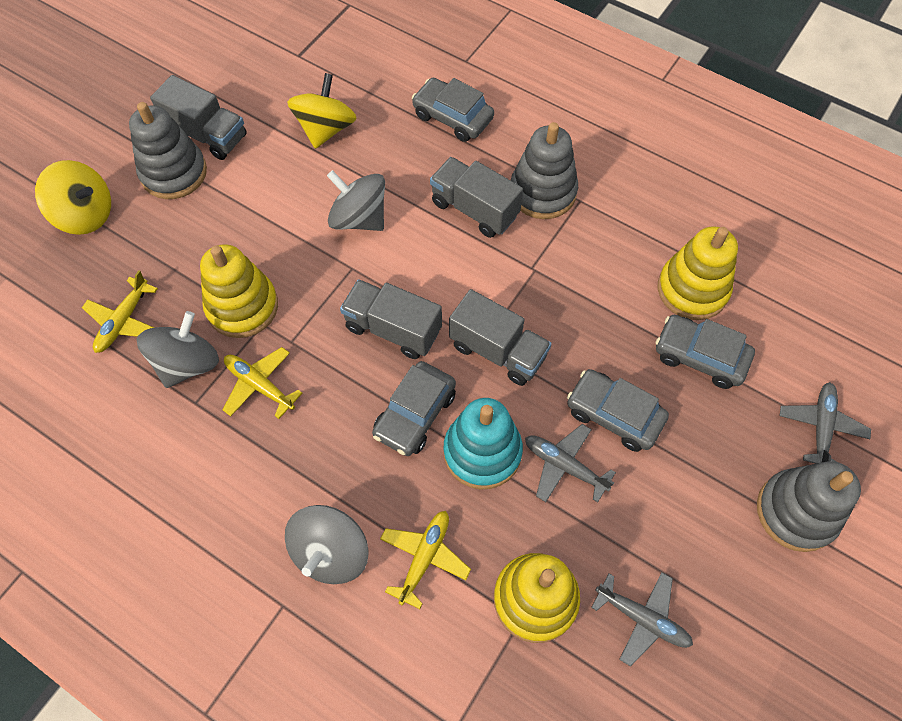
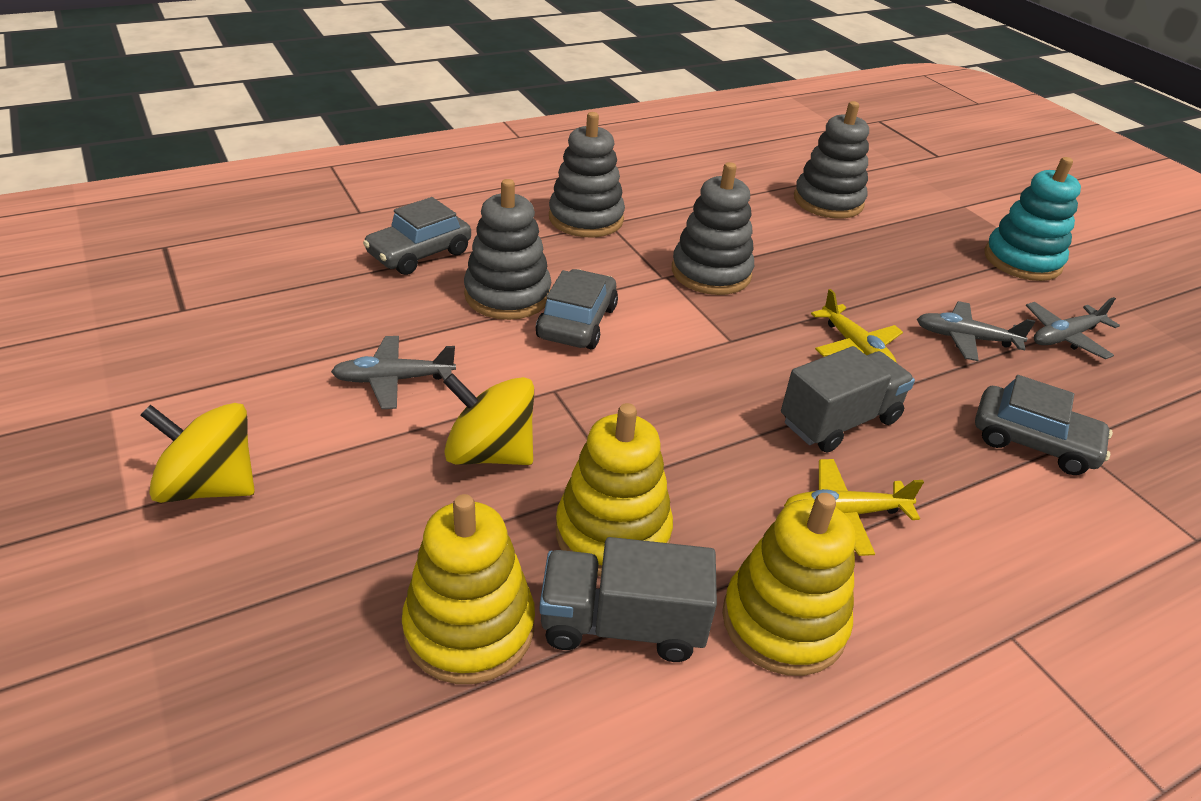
grey car: [372,361,456,456] [412,78,494,142] [567,369,669,452] [656,315,755,389] = 4 -> [363,197,471,275] [536,269,618,349] [975,375,1113,475] = 3
grey spinning top: [137,311,219,388] [285,505,368,584] [327,170,385,231] = 3 -> none = 0
grey stacking toy: [129,102,207,199] [511,122,578,219] [757,461,861,552] = 3 -> [464,179,551,320] [549,112,625,237] [672,162,754,295] [794,101,869,218] = 4
grey truck: [150,75,247,160] [340,279,442,359] [430,157,523,238] [449,289,552,386] = 4 -> [539,537,717,662] [781,346,915,453] = 2
yellow plane: [82,270,158,353] [223,347,302,419] [380,511,471,609] = 3 -> [784,459,924,556] [811,289,903,363] = 2

